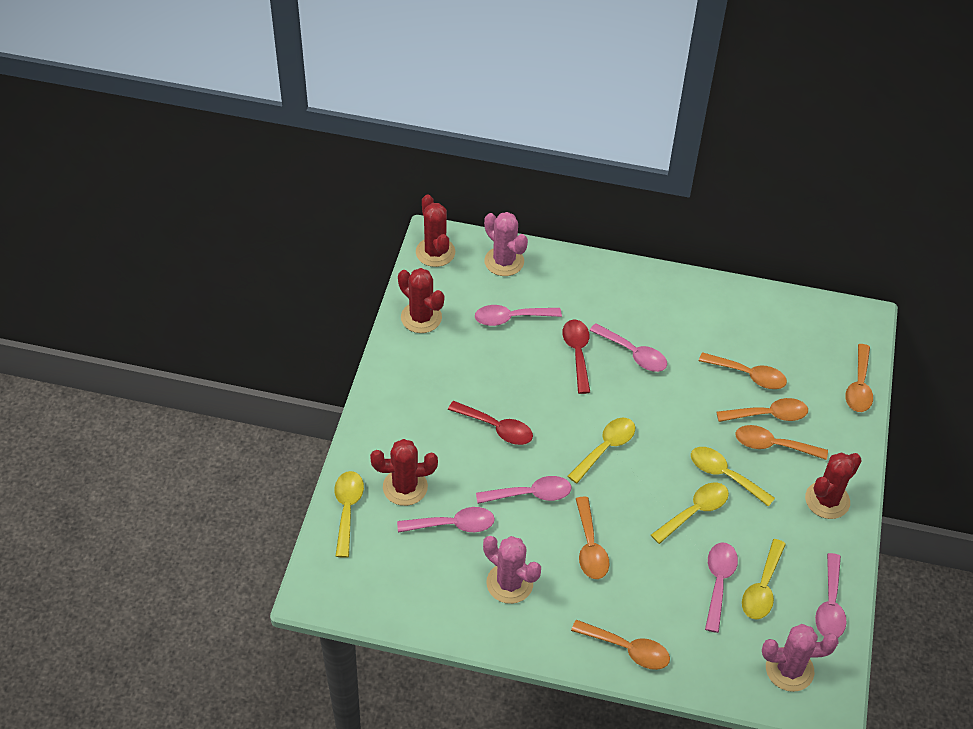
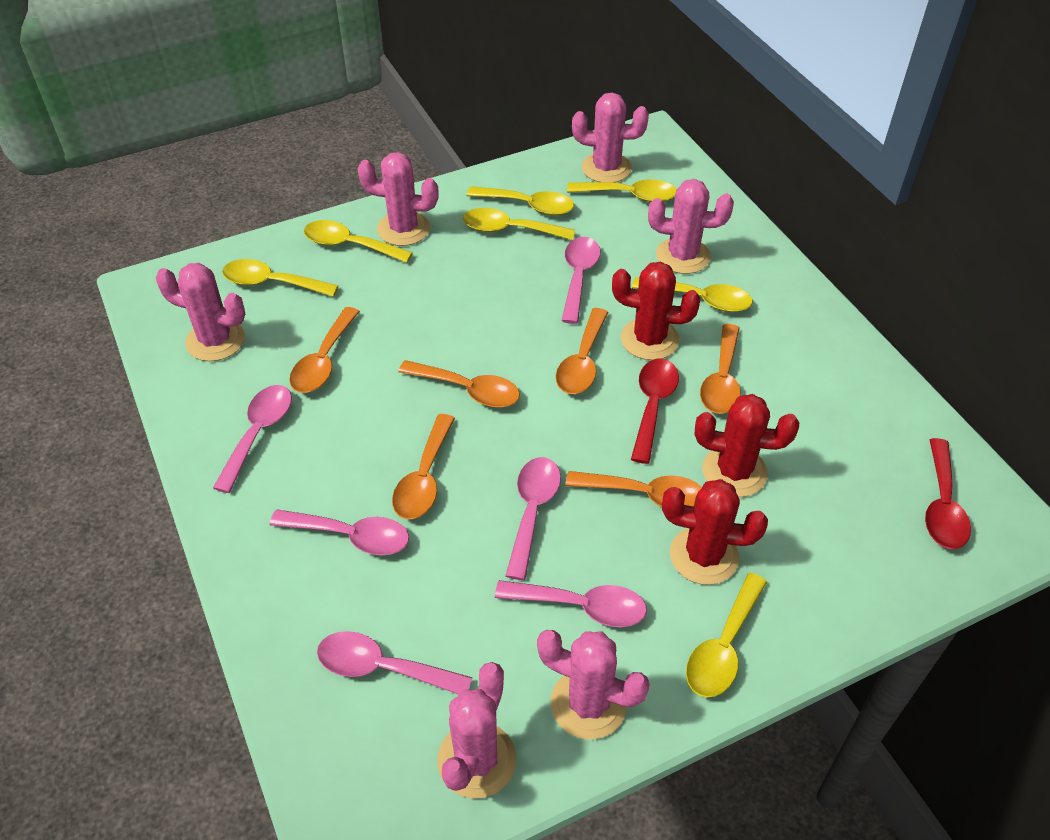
pink cactus: [483,536,541,604] [484,212,528,276] [762,624,839,692] = 3 -> [156,263,245,361] [358,152,439,246] [437,662,516,798] [537,630,650,739] [572,93,649,183] [648,179,734,274] = 6
red cactus: [370,439,438,506] [398,268,444,333] [416,194,455,267] [805,453,862,519] = 4 -> [612,261,701,360] [662,479,768,585] [695,394,799,497] = 3
yellow spoon: [334,471,364,558] [567,418,635,484] [651,483,729,544] [691,447,775,507] [742,539,786,619] = 5 -> [222,259,339,297] [304,220,413,263] [463,208,575,240] [466,186,574,215] [567,179,677,202] [632,277,753,312] [686,573,767,697] = 7

